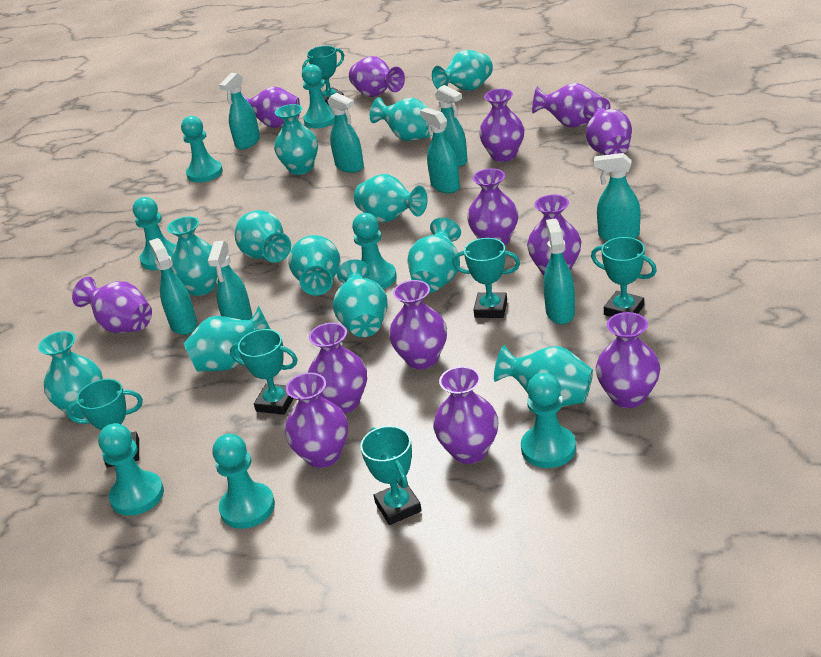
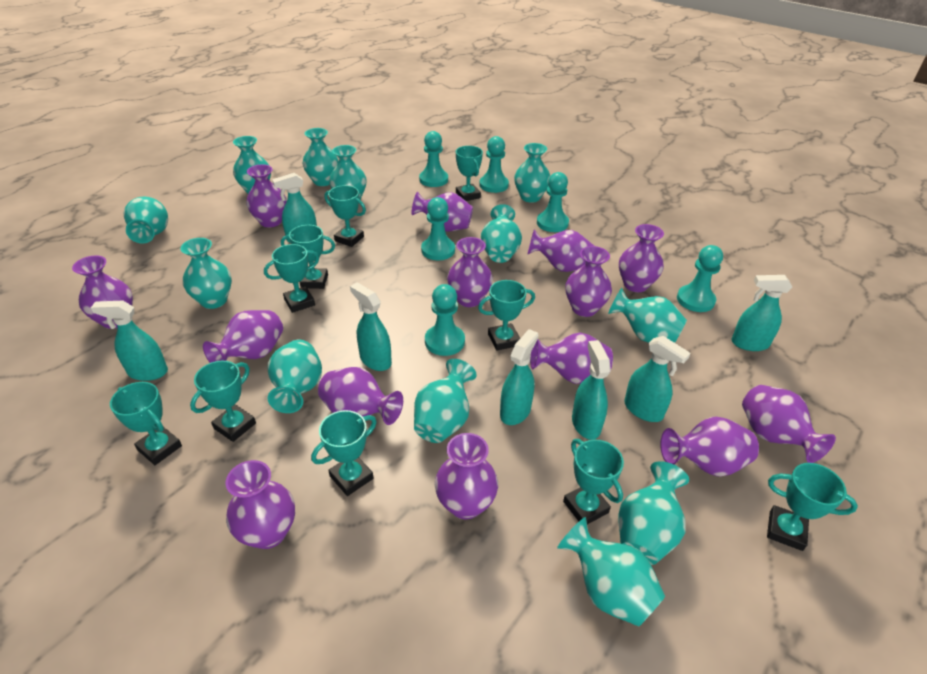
purple vase: [72,277,152,333] [241,86,300,128] [285,373,348,468] [308,323,367,414] [349,56,405,97] [389,280,447,369] [433,366,499,464] [467,168,518,246] [479,89,524,162] [527,194,582,275] [532,83,601,127] [583,97,632,155] [596,312,660,408] = 13 -> [72,255,133,329] [203,310,283,363] [225,460,295,549] [246,164,287,228] [318,367,403,425] [412,192,473,232] [435,433,498,519] [447,237,493,307] [527,229,594,272] [530,333,613,384] [565,246,612,317] [619,224,664,292] [660,417,759,477] [742,385,836,463] = 14
turquoise pawn: [98,423,164,516] [133,197,176,270] [181,116,223,183] [213,434,275,529] [302,64,335,128] [352,213,397,289] [521,373,576,468] = 7 -> [419,131,448,187] [421,197,455,260] [425,284,465,356] [479,136,509,193] [537,172,569,232] [677,245,723,312] = 6
turquoise spray bottle: [149,238,197,335] [208,241,253,320] [219,73,260,150] [328,93,364,173] [420,108,460,193] [435,85,468,167] [543,218,575,324] [594,153,640,241] = 8 -> [91,301,168,381] [272,173,317,243] [350,283,392,371] [500,329,539,425] [572,340,611,440] [624,336,691,422] [731,275,792,351] = 7
turquoise trophy: [66,379,143,468] [230,329,298,415] [302,46,344,105] [360,426,422,525] [452,238,520,318] [591,237,657,317] = 6 -> [110,382,182,465] [190,361,256,442] [264,244,319,313] [281,225,335,289] [311,410,377,496] [325,185,366,247] [456,146,483,201] [478,280,535,351] [563,439,624,524] [767,463,858,551] = 10

